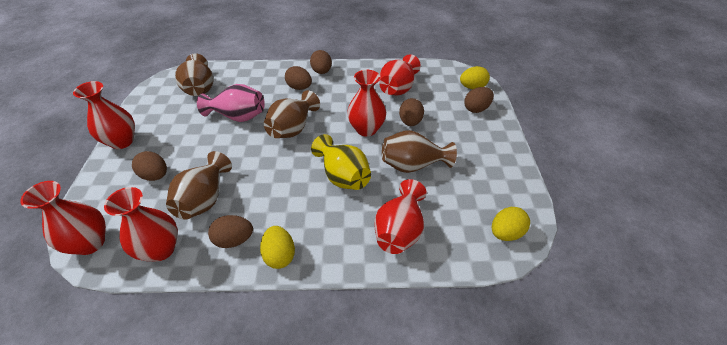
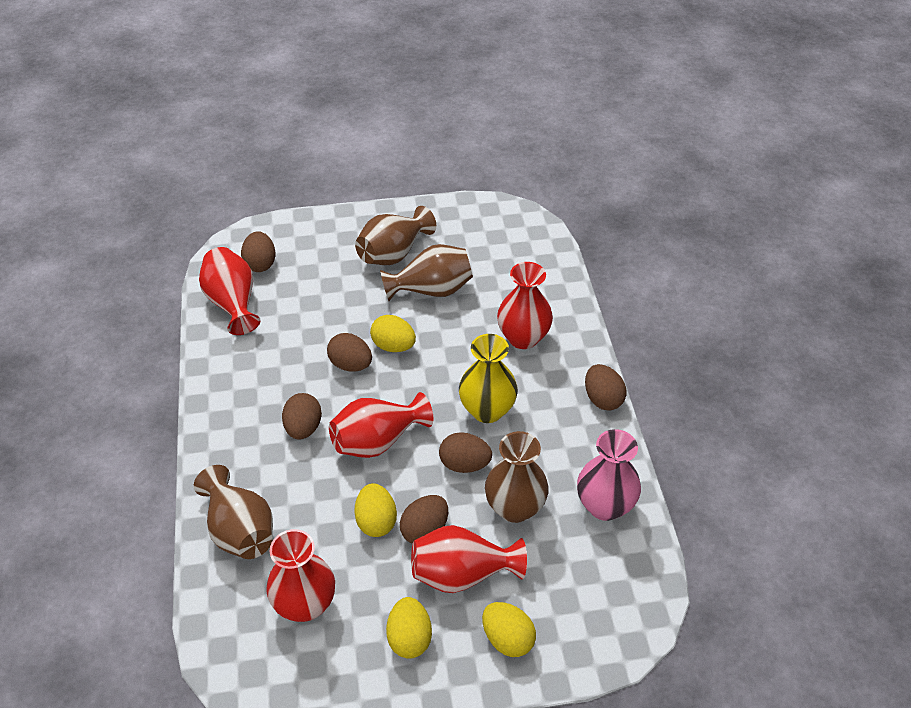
red vase: [20,181,106,255] [73,81,135,149] [104,187,178,262] [347,70,386,137] [374,179,427,254] [379,54,421,95] = 6 -> [199,247,260,335] [266,529,335,622] [329,392,433,458] [411,525,527,593] [497,262,553,349] = 5
yellow egg: [260,226,295,269] [460,66,490,89] [492,207,530,241] = 3 -> [354,483,397,537] [370,315,416,352] [386,597,432,659] [482,602,536,657] = 4

